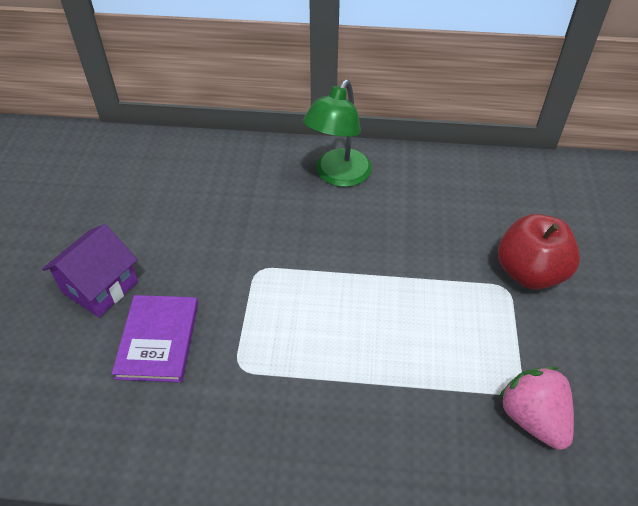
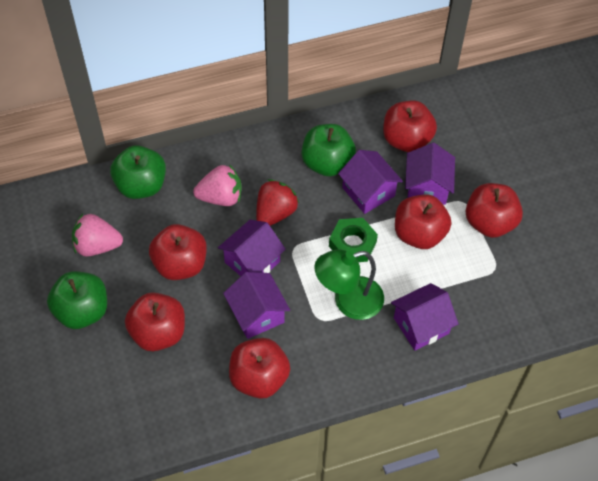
green apple: none = 0 -> [47,271,107,329] [110,145,166,199] [301,124,356,177] = 3
green nut: none = 0 -> [329,218,378,262] = 1
pink strawberry: [499,367,574,450] = 1 -> [72,214,123,256] [193,164,242,206] = 2
purple book: [112,295,198,382] = 1 -> none = 0
purple house: [42,224,138,317] = 1 -> [218,220,286,276] [223,272,290,339] [338,150,403,214] [391,283,459,351] [405,143,455,205] = 5
red apple: [498,214,580,290] = 1 -> [125,292,185,351] [149,224,207,280] [229,338,290,399] [383,100,437,152] [395,194,451,249] [466,183,523,238] = 6
red strawberry: none = 0 -> [256,179,299,226] = 1

